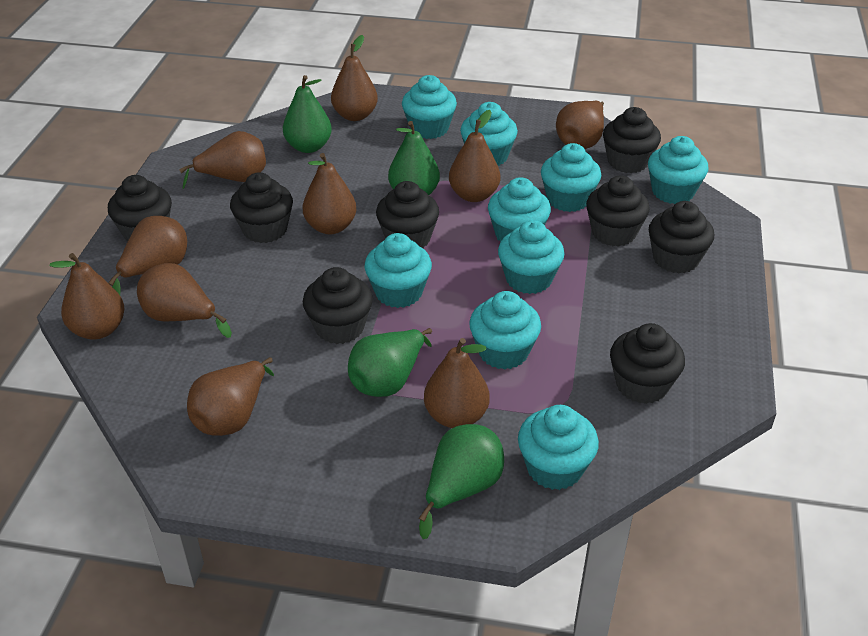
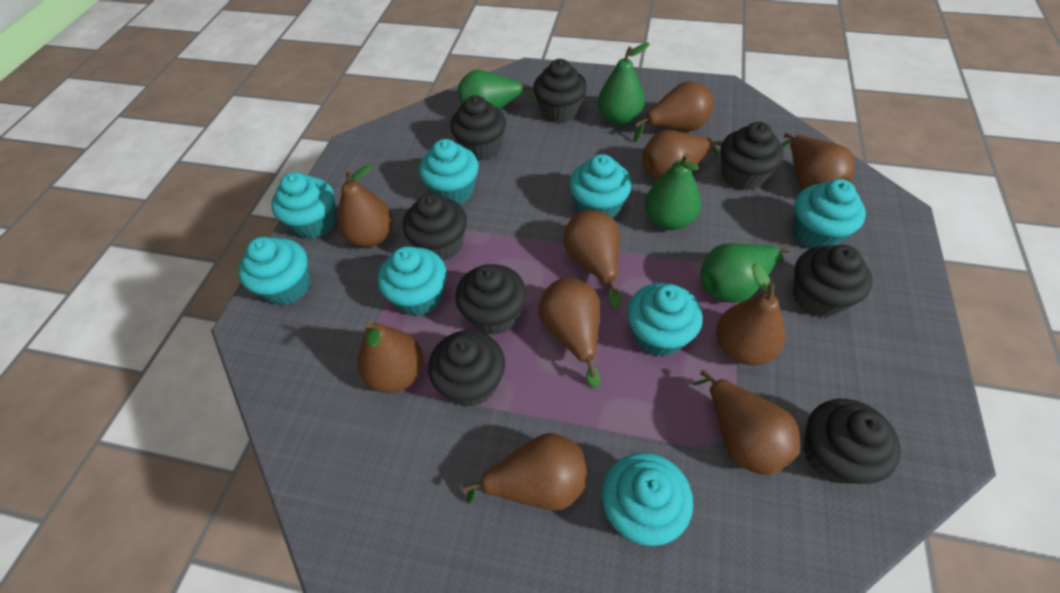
turquoise cupcake: [364,233,432,308] [402,75,457,139] [460,102,518,166] [469,291,541,370] [488,177,551,242] [498,220,564,294] [518,405,599,490] [541,143,601,212] [648,136,709,204] = 9 -> [238,237,310,305] [271,172,336,239] [378,246,446,316] [419,139,479,204] [569,154,632,218] [602,453,693,546] [627,283,703,357] [793,179,866,248] = 8

